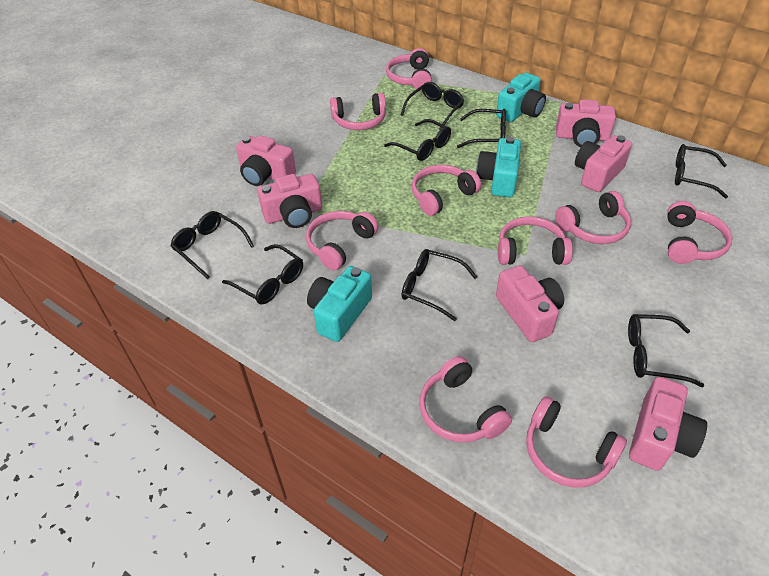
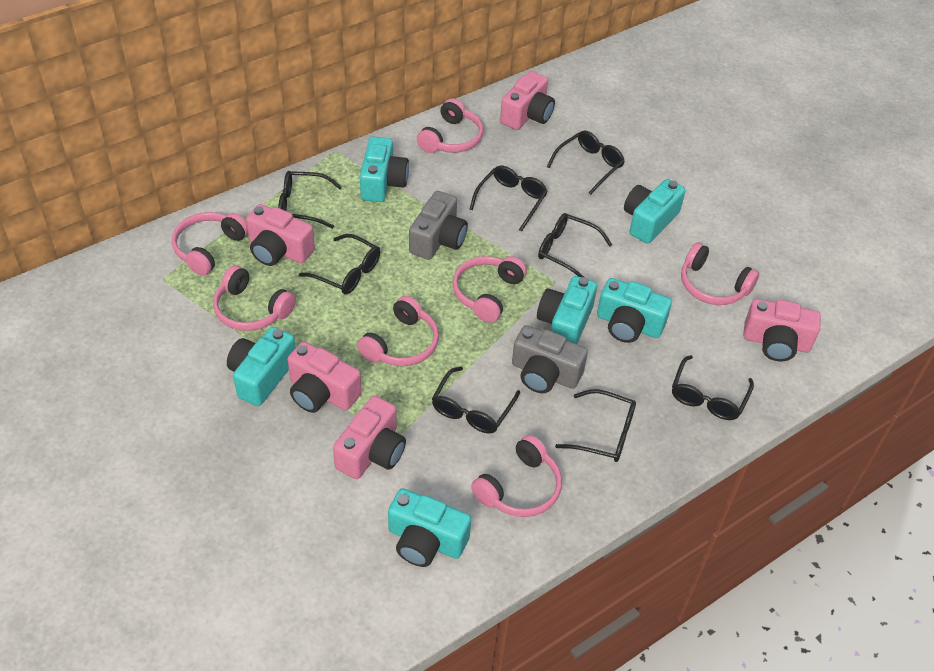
grey camera: none = 0 -> [409,191,468,260] [512,325,588,393] = 2
pink camera: [236,135,296,186] [257,174,322,228] [496,265,564,342] [556,99,616,147] [575,135,632,192] [629,377,707,471] = 6 -> [246,204,315,266] [288,342,362,413] [333,396,406,479] [500,71,555,130] [743,299,821,361] = 5
pink headphones: [306,211,379,270] [330,93,386,130] [386,48,432,91] [412,165,481,216] [419,356,512,443] [498,216,573,265] [526,396,627,488] [555,191,631,244] [667,201,733,264] = 9 -> [172,212,248,276] [213,265,296,331] [357,296,439,366] [417,98,484,153] [452,256,527,323] [471,435,562,517] [681,242,759,305] = 7
turquoise camera: [307,266,372,342] [476,137,521,197] [496,73,546,122] = 3 -> [227,327,295,406] [360,137,409,202] [388,488,471,567] [537,276,597,344] [597,278,672,343] [624,179,685,244] = 6

